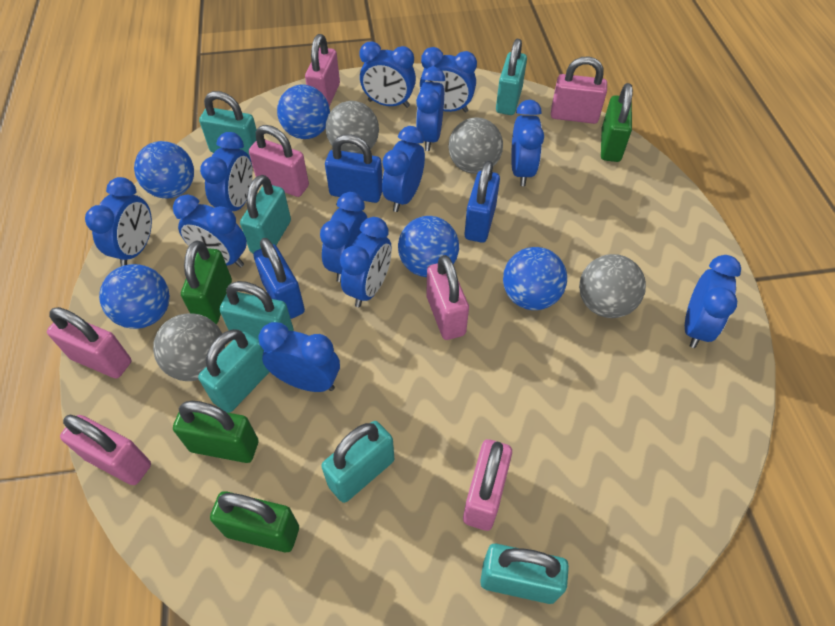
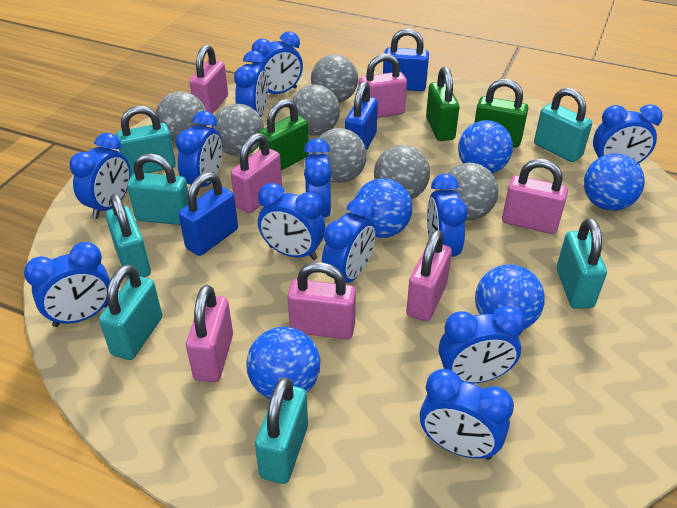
green padlock: [173,401,258,463] [181,241,232,324] [210,491,299,552] [601,83,633,162] = 4 -> [258,99,309,170] [426,67,460,141] [474,79,528,148] = 3
grey ball: [153,313,225,381] [326,101,379,154] [448,117,503,174] [579,254,646,318] = 4 -> [156,91,206,142] [212,103,264,156] [292,84,340,136] [311,55,358,103] [312,128,367,183] [374,145,430,199] [440,163,498,221] = 7

